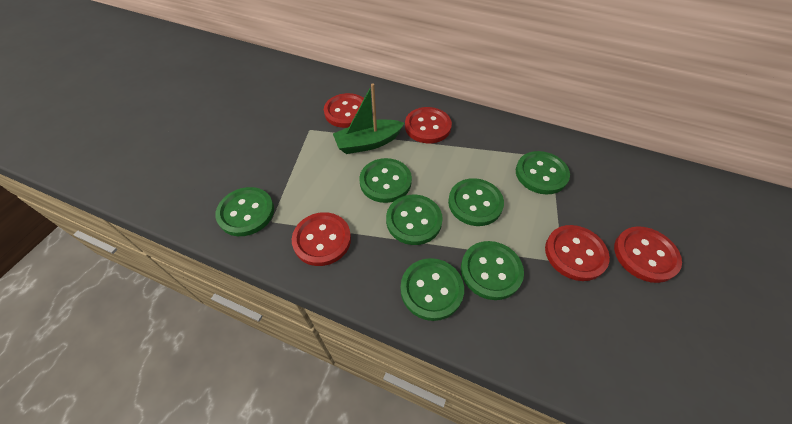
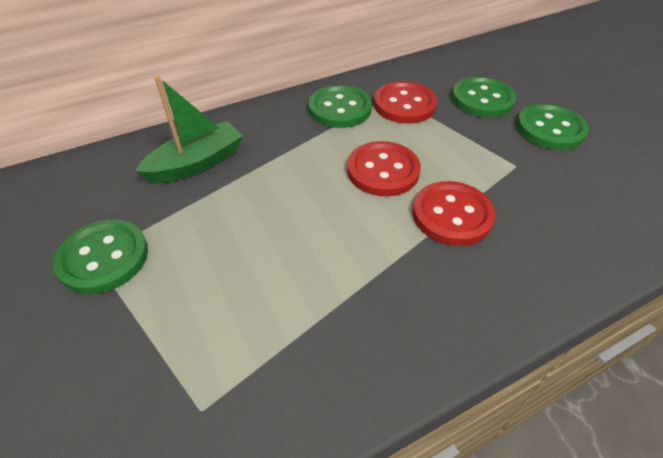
green button: [215,187,274,236] [359,158,412,203] [386,195,443,245] [400,258,464,321] [448,178,504,226] [461,241,524,300] [516,151,570,195] = 7 -> [53,219,148,294] [309,85,372,128] [452,76,516,118] [516,103,589,150] = 4
red button: [292,212,351,266] [324,93,364,128] [405,107,452,143] [545,225,610,281] [614,226,682,283] = 5 -> [347,141,421,196] [374,81,437,124] [413,181,495,246] = 3

